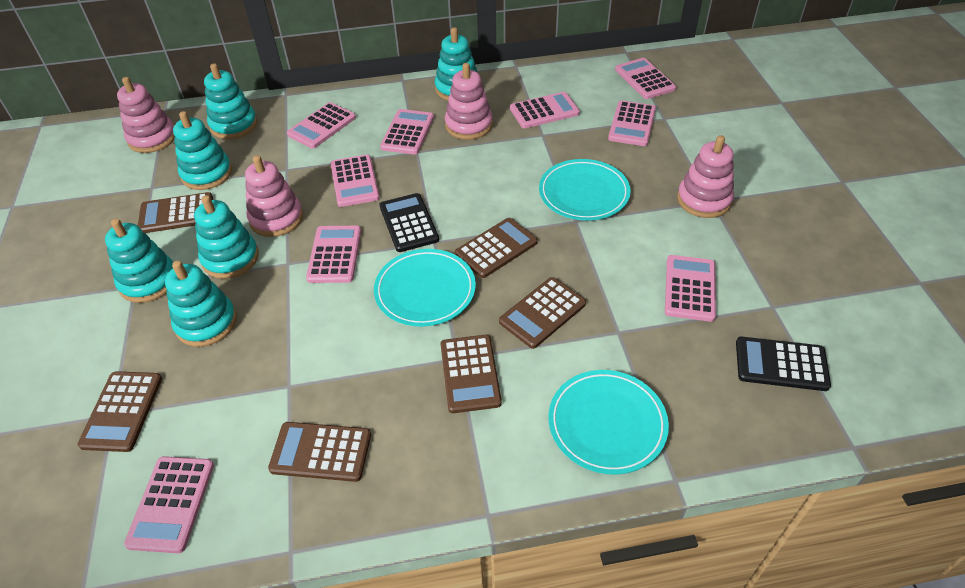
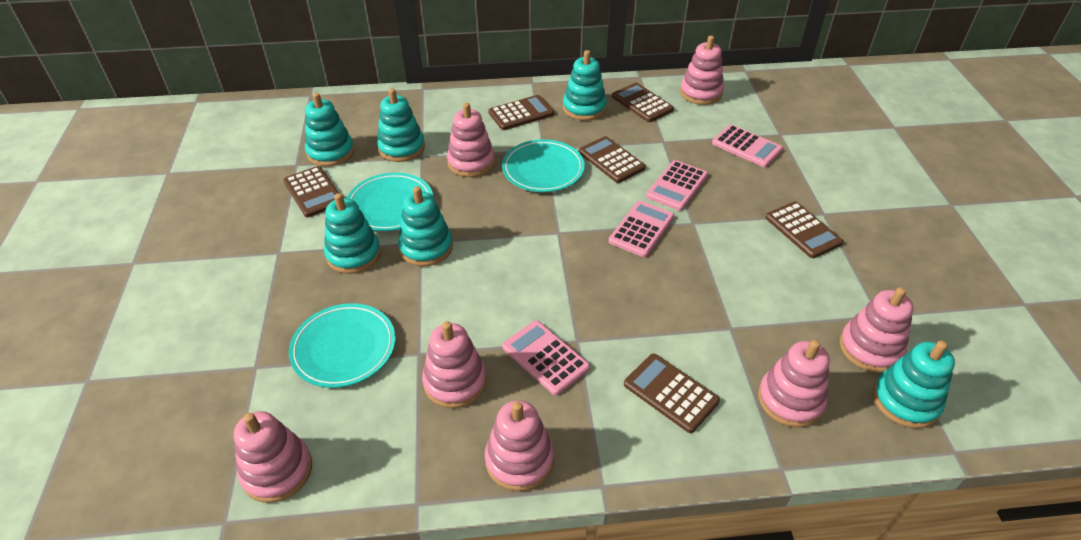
black calculator: [379,193,439,252] [736,336,831,391] = 2 -> none = 0
pink calculator: [124,456,214,553] [287,102,356,149] [306,226,361,283] [331,155,380,207] [380,109,434,155] [510,92,580,128] [608,100,656,146] [615,58,676,99] [665,255,716,322] = 9 -> [502,320,590,395] [609,201,674,257] [646,160,708,211] [712,125,783,167] = 4
pink stacking toy: [117,77,175,153] [245,155,303,237] [445,63,493,140] [677,135,734,218] = 4 -> [234,411,312,503] [422,321,486,408] [447,103,495,177] [485,400,554,491] [680,36,724,105] [758,340,830,427] [839,287,914,373] = 7

